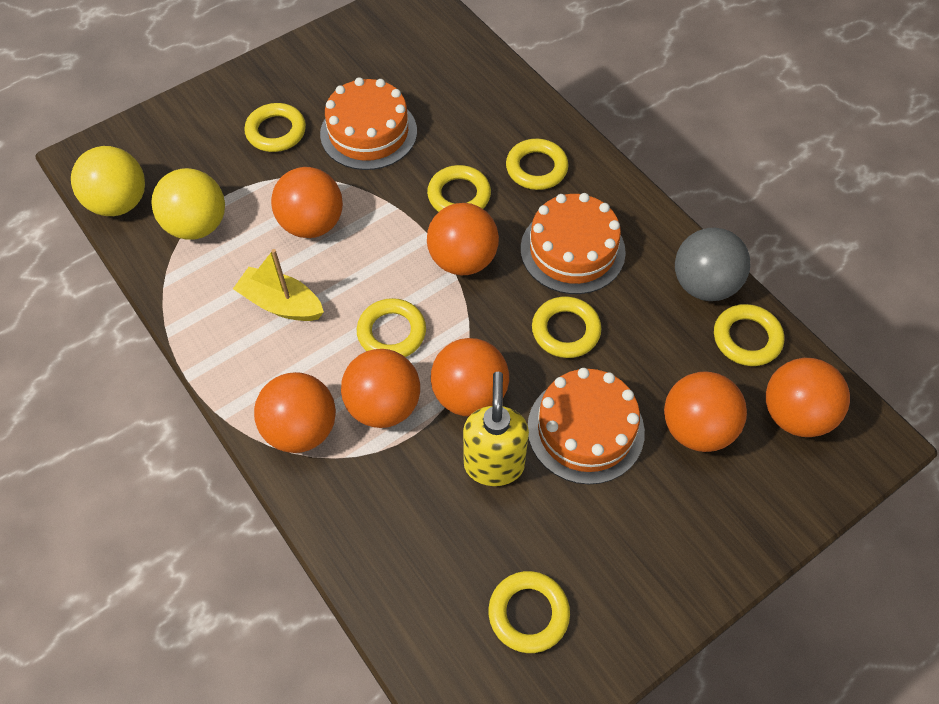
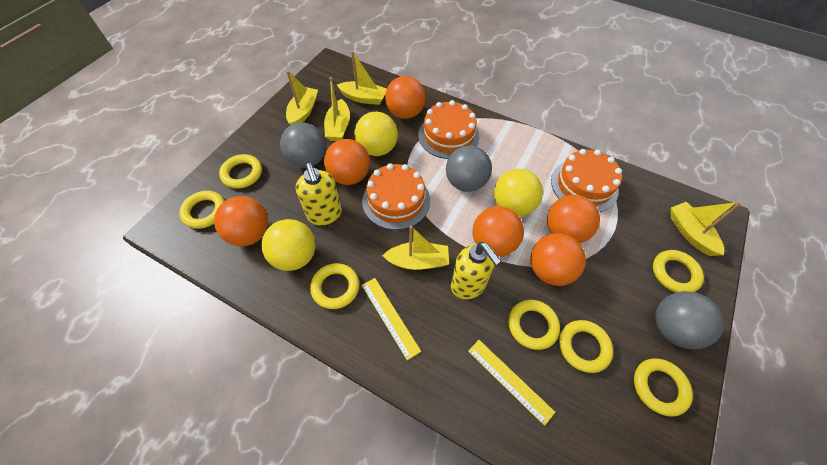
grey ball: [675,228,750,301] = 1 -> [280,123,326,168] [446,145,492,192] [655,291,724,349] = 3
orange ball: [254,372,336,453] [271,167,343,238] [341,349,420,428] [427,203,499,275] [431,338,509,417] [664,372,747,452] [766,358,850,437] = 7 -> [214,196,268,246] [324,139,370,185] [385,76,426,119] [473,206,524,257] [530,233,586,286] [547,195,600,243] = 6
yellow ball: [71,146,145,216] [151,168,225,240] = 2 -> [261,219,316,271] [354,112,398,156] [494,169,543,216] = 3
yellow boat: [233,249,324,321] = 1 -> [286,70,318,125] [324,77,350,141] [337,51,387,105] [382,226,449,270] [671,201,742,256] = 5
yellow ruler: none = 0 -> [362,278,421,360] [468,340,555,426] = 2
yellow soap dispenser: [463,372,529,486] = 1 -> [296,163,342,226] [451,242,501,299] = 2

